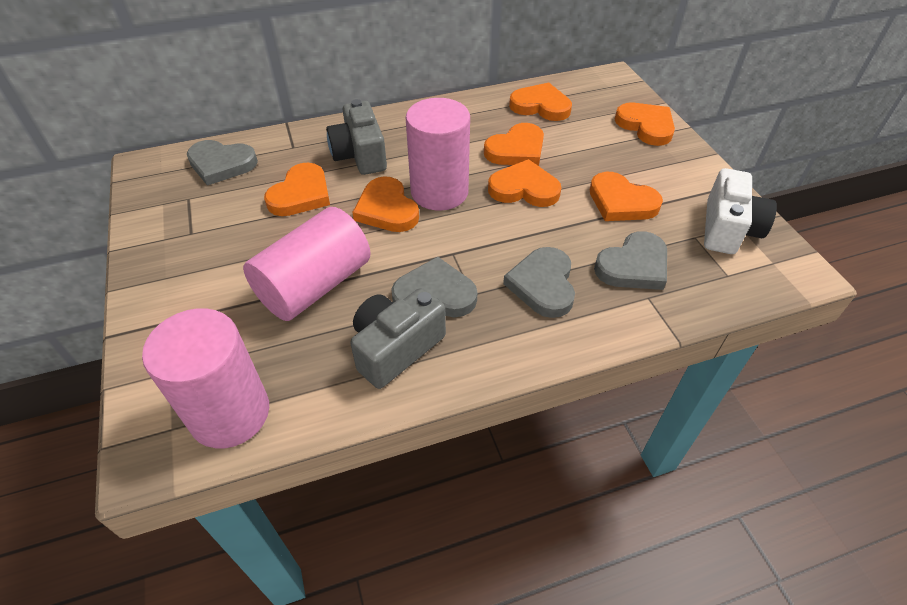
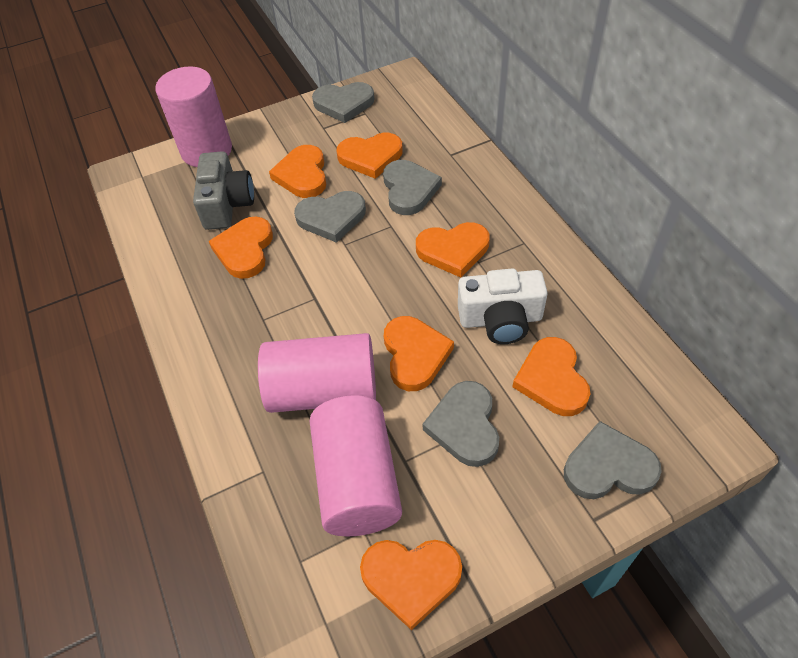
grey camera: [326,99,387,175] [350,288,446,389] = 2 -> [193,151,254,230] = 1
grey heart: [187,140,258,186] [391,257,478,317] [503,247,575,318] [594,231,667,290] = 4 -> [294,191,366,243] [312,82,374,123] [383,160,442,215] [422,381,499,467] [564,421,662,499] = 5

